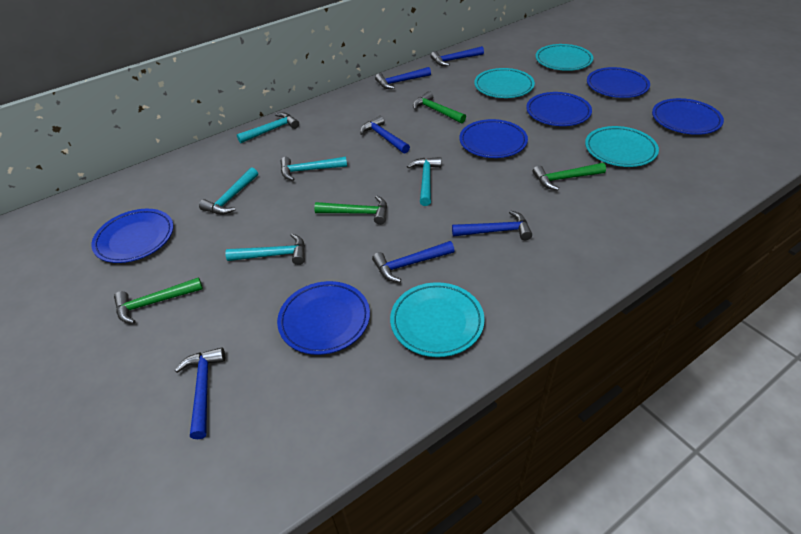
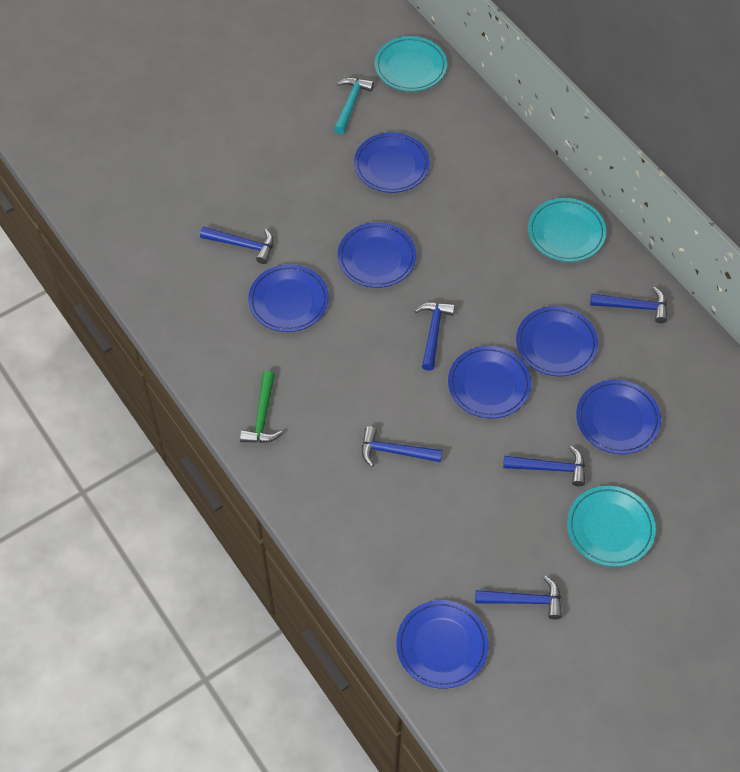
blue plate: [91,209,174,263] [277,281,370,355] [459,119,528,158] [526,92,592,126] [587,67,650,98] [652,98,724,135] = 6 -> [248,264,329,332] [338,222,416,288] [354,132,430,193] [396,600,488,689] [448,346,531,419] [516,306,598,376] [576,380,661,454] = 7
green hammer: [114,277,203,324] [314,196,387,225] [413,91,466,123] [533,163,606,190] = 4 -> [240,371,283,443] = 1
turquoise hammer: [199,167,258,215] [225,234,305,265] [237,112,299,143] [281,157,347,181] [407,157,441,206] = 5 -> [334,77,374,134] = 1
turquoise plate: [390,282,484,357] [474,68,535,98] [536,44,593,71] [585,126,659,167] = 4 -> [375,36,447,92] [528,198,606,262] [567,486,656,567] = 3

